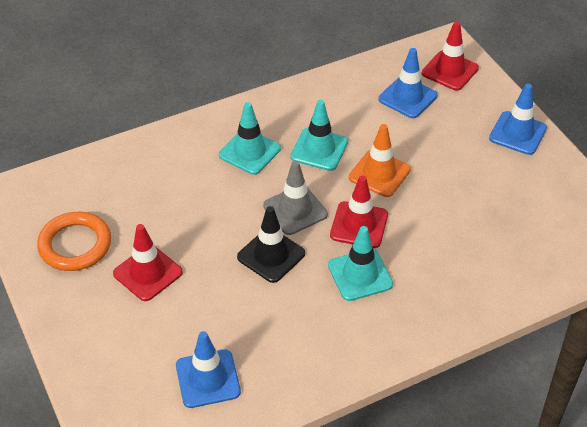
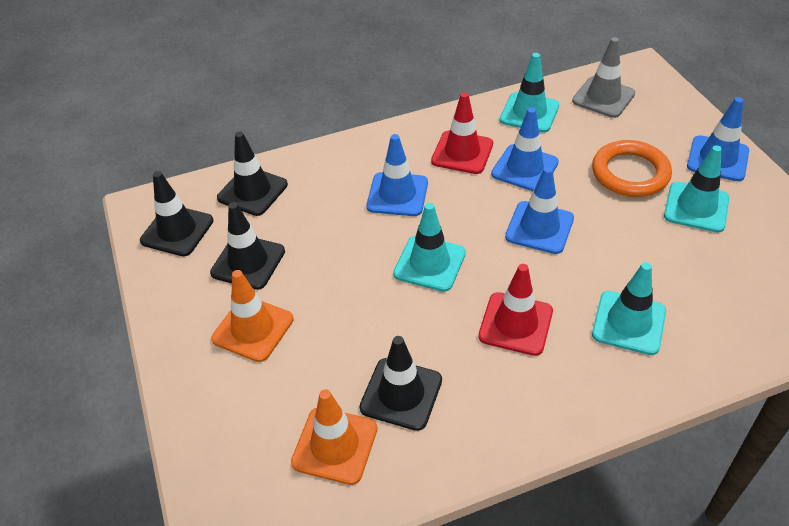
black traffic cone: [237,206,305,283] = 1 -> [140,171,213,256] [210,202,285,290] [217,132,288,216] [359,336,442,431] = 4
blue traffic cone: [176,331,241,408] [378,48,438,118] [489,84,547,155] = 3 -> [367,134,428,216] [491,107,559,191] [505,166,574,254] [687,97,749,181] = 4
orange traffic cone: [349,124,411,197] = 1 -> [211,270,294,362] [291,389,377,485] = 2
red traffic cone: [113,224,183,301] [330,176,388,248] [422,21,479,91] = 3 -> [431,92,493,174] [478,264,553,356] = 2
turquoise traffic cone: [219,102,281,175] [290,100,348,171] [328,226,393,301] = 3 -> [393,203,466,292] [500,53,559,133] [592,262,666,355] [664,145,729,233] = 4

